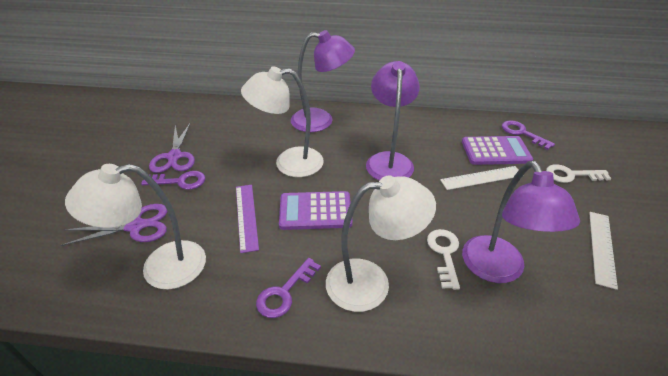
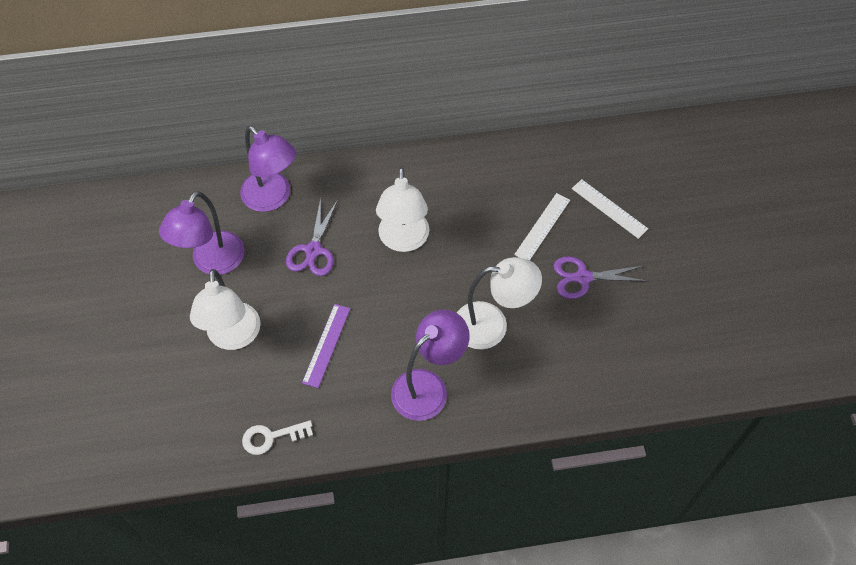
purple calculator: [279,191,352,230] [462,136,533,165] = 2 -> none = 0
purple key: [141,171,205,190] [256,258,321,318] [502,121,555,150] = 3 -> none = 0
white key: [427,229,460,290] [546,164,612,183] = 2 -> [242,420,313,455] = 1

